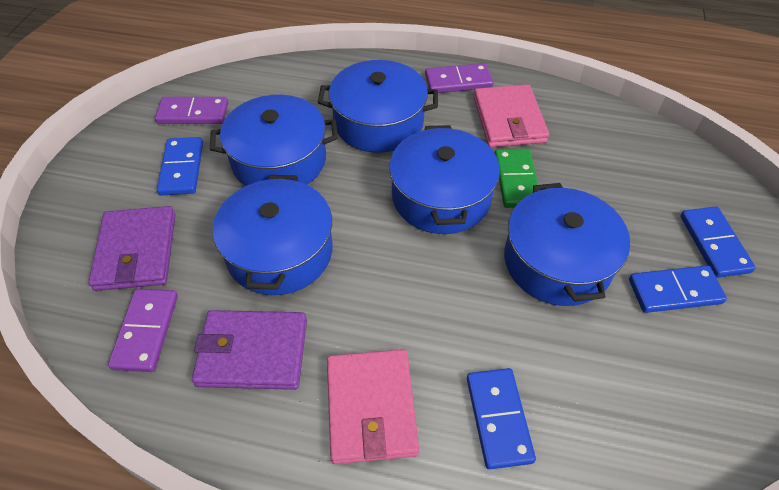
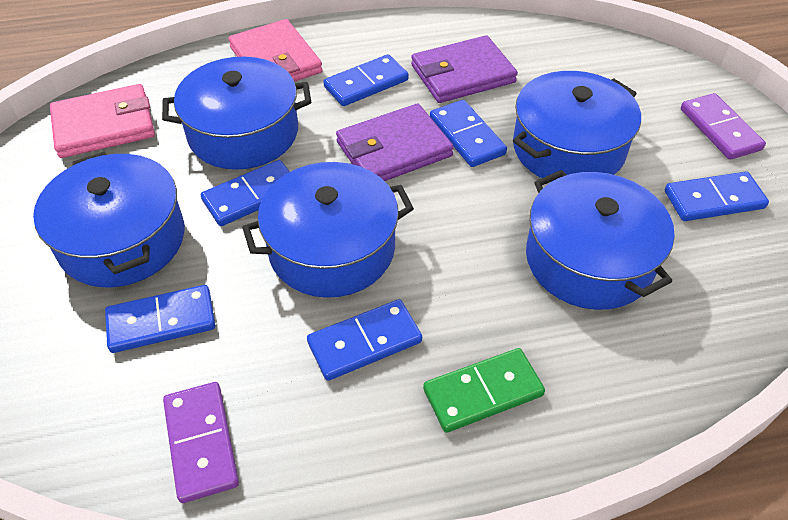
blue domino: [157,137,203,195] [467,368,536,469] [629,265,727,313] [680,207,756,278] = 4 -> [105,285,215,353] [201,160,290,226] [307,299,422,381] [323,54,409,106] [430,100,507,167] [665,172,769,221] = 6
purple domino: [108,289,178,372] [155,97,228,124] [425,63,493,93] = 3 -> [163,382,239,503] [681,93,766,160] = 2

